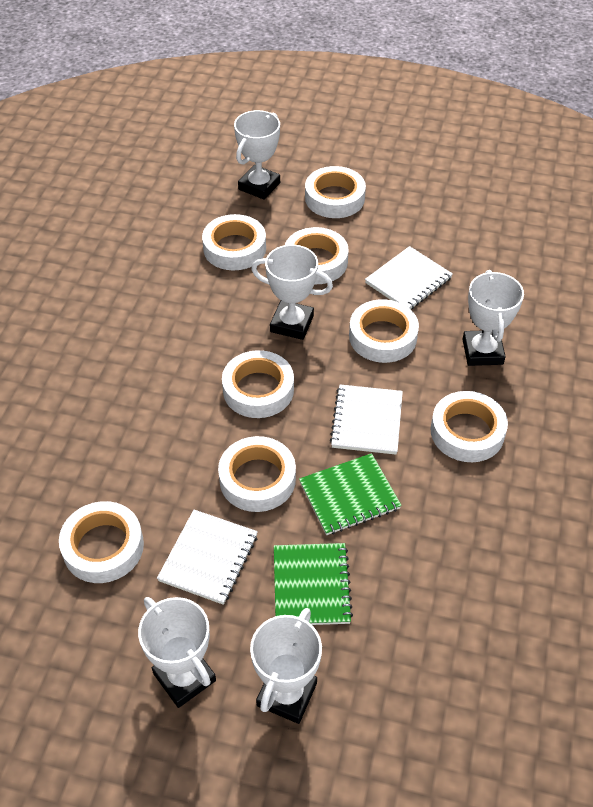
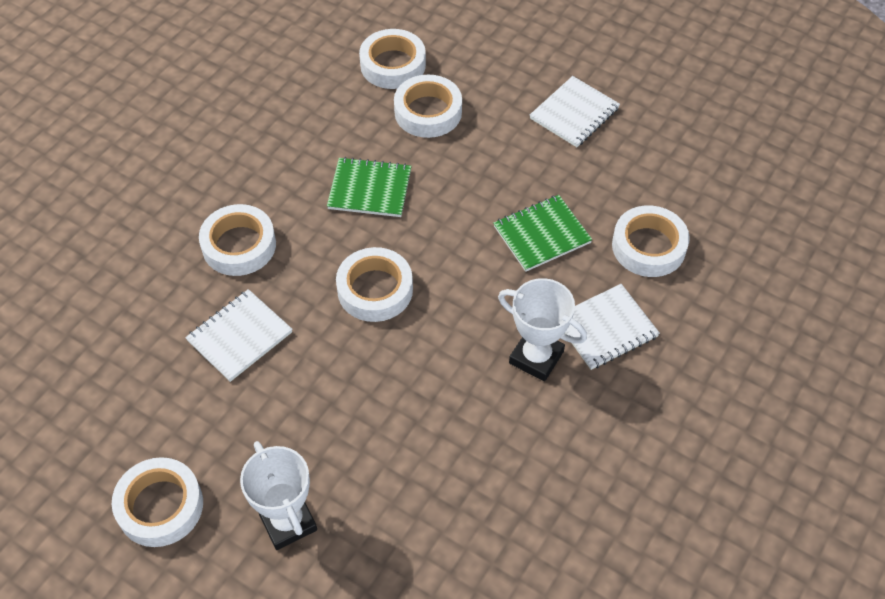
white tape: [59,501,144,583] [202,214,266,270] [218,436,296,512] [222,350,294,418] [285,227,349,284] [305,166,366,218] [349,299,419,363] [431,391,508,462] = 8 -> [112,457,203,547] [199,204,276,276] [336,247,413,322] [359,29,426,89] [394,75,462,138] [612,205,690,277] = 6
white trophy: [138,597,216,708] [234,110,280,200] [250,608,322,724] [251,245,333,340] [462,270,524,366] = 5 -> [240,441,317,550] [498,278,587,381] = 2

